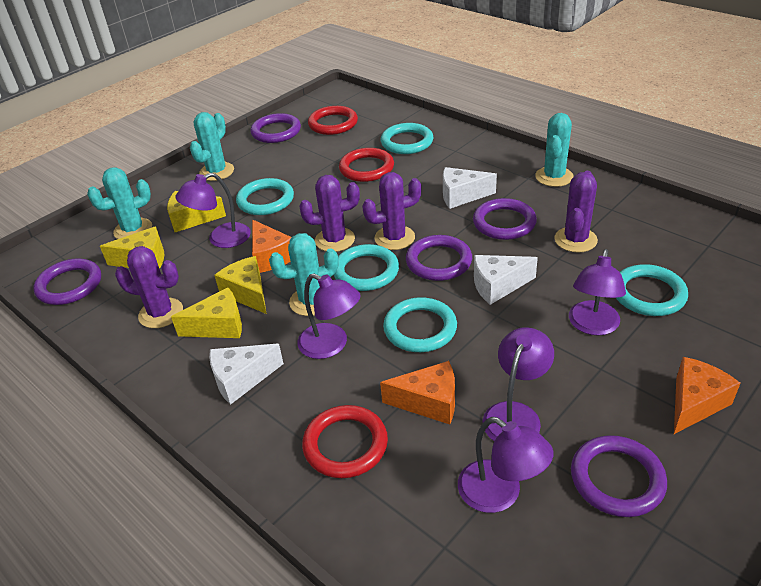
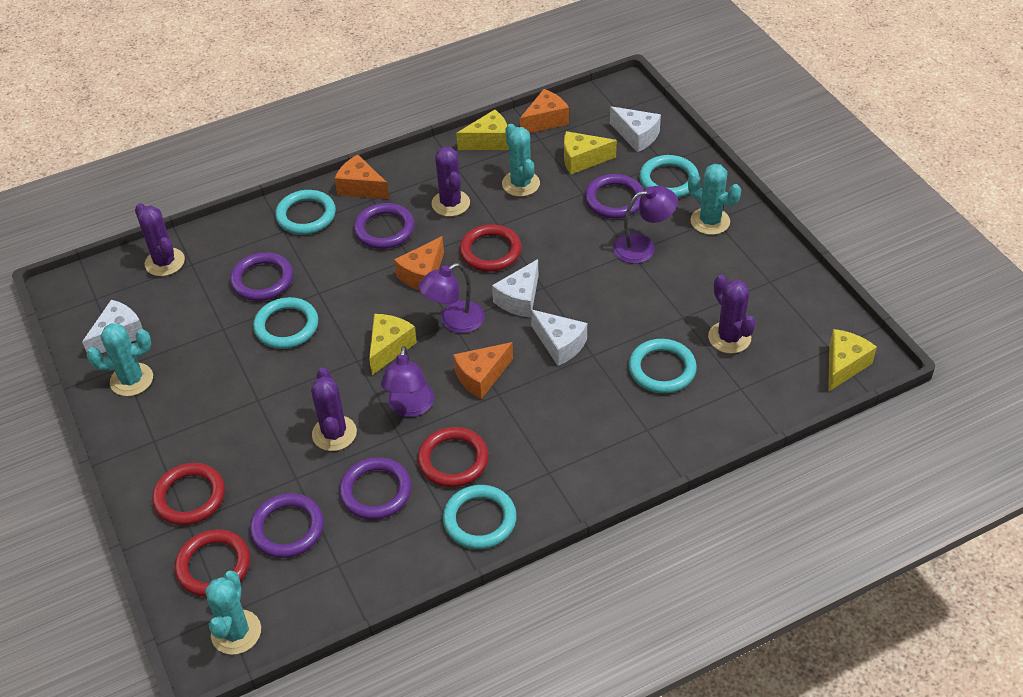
orange cheese: [252,220,291,273] [380,361,455,424] [674,357,740,434] = 3 -> [334,155,389,199] [394,236,444,290] [453,342,513,399] [520,89,569,133] = 4
purple lamp: [175,173,251,248] [297,273,361,359] [458,417,554,513] [483,327,554,441] [569,249,626,335] = 5 -> [381,346,434,417] [418,263,485,333] [613,186,678,264] = 3
red ring: [302,405,388,478] [308,106,358,135] [339,148,394,182] = 3 -> [152,463,225,525] [175,529,250,597] [417,427,489,487] [459,224,522,272] = 4
white cheese: [209,344,284,405] [443,167,497,209] [474,255,538,305] = 3 -> [82,300,143,353] [492,259,538,318] [531,309,587,366] [610,106,661,152] = 4

